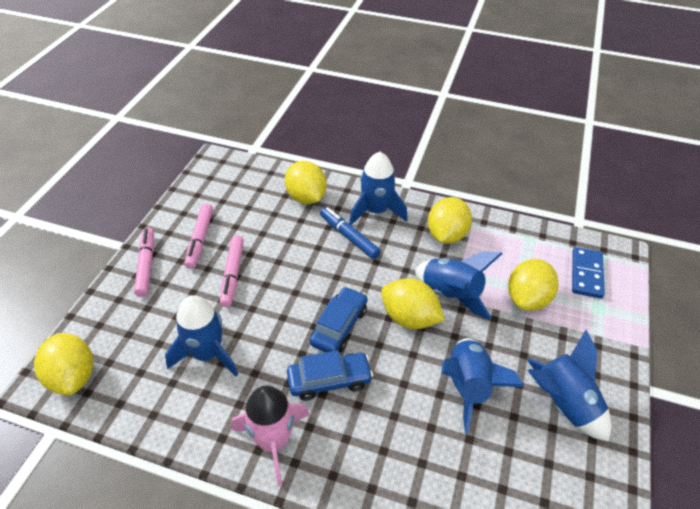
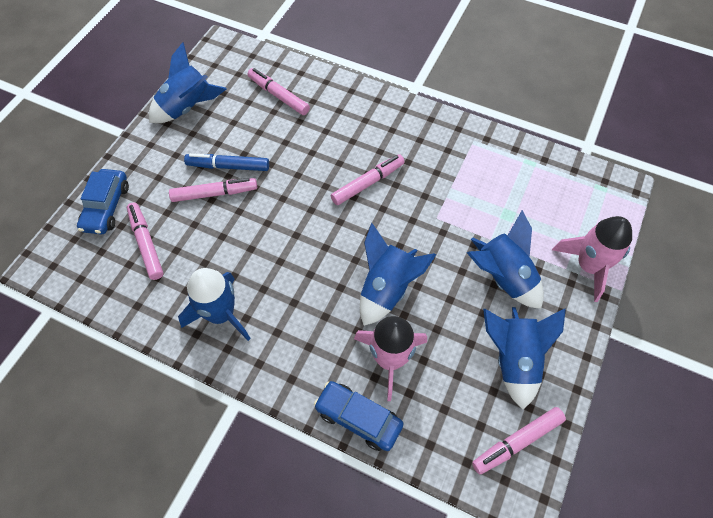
blue domino: [572,247,605,299] = 1 -> none = 0
pink marker: [134,227,154,297] [185,204,213,269] [220,235,244,307] = 3 -> [127,203,163,280] [169,178,257,202] [248,68,310,115] [331,154,405,205] [472,407,566,474] = 5
pink rocket: [231,386,309,486] = 1 -> [354,316,427,401] [552,216,632,302] = 2
yellow lemon: [34,333,94,395] [285,161,327,204] [381,278,445,329] [428,197,472,244] [508,259,558,311] = 5 -> none = 0

